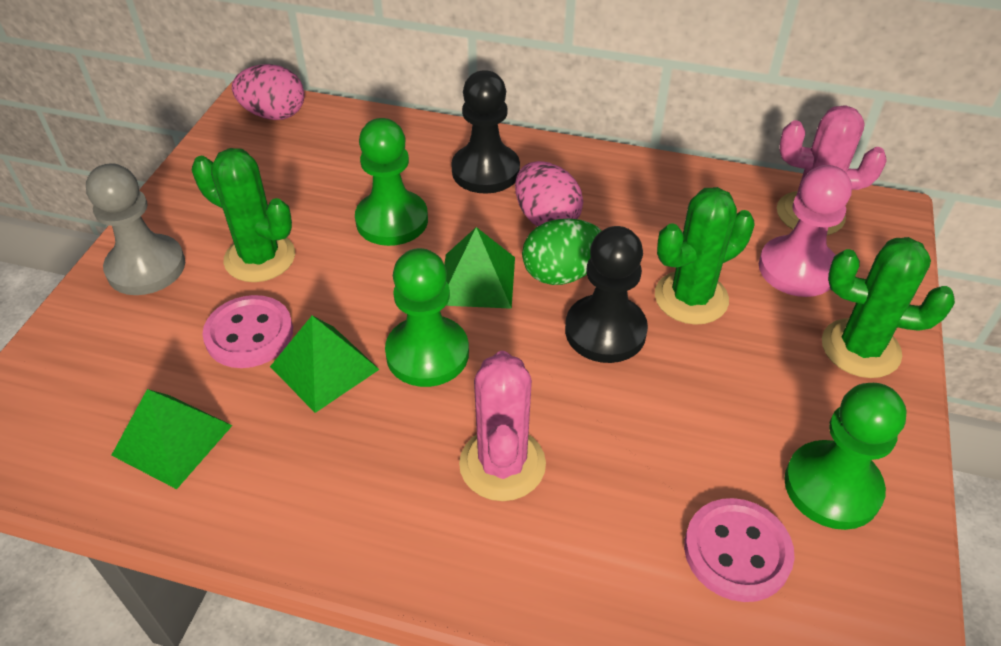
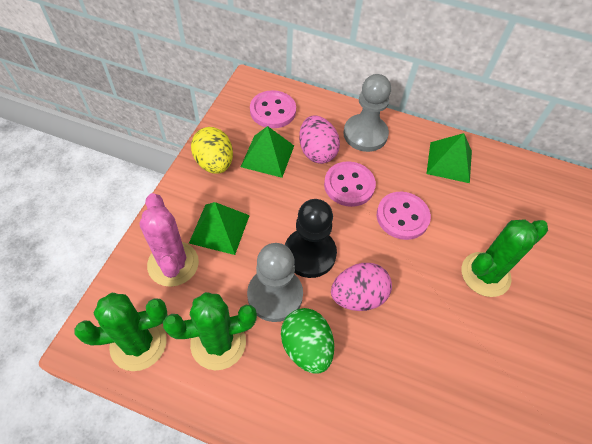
black pawn: [451,70,520,194] [565,226,648,363] = 2 -> [285,199,337,278] = 1
green pawn: [355,118,428,246] [385,248,469,387] [784,383,906,530] = 3 -> none = 0
grey pawn: [86,163,185,295] = 1 -> [247,243,303,322] [343,74,391,152] = 2
pink button: [202,295,293,368] [684,498,795,602] = 2 -> [250,90,296,128] [324,161,376,207] [377,192,431,240] = 3
pink cactus: [459,351,546,501] [777,105,887,235] = 2 -> [139,193,199,287] = 1
pink pawn: [759,165,852,297] = 1 -> none = 0
yellow egg: none = 0 -> [191,127,233,174] = 1

